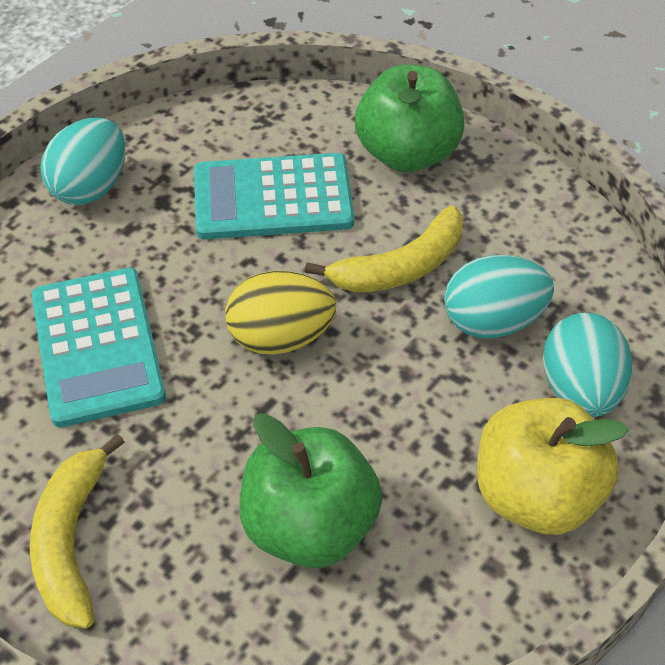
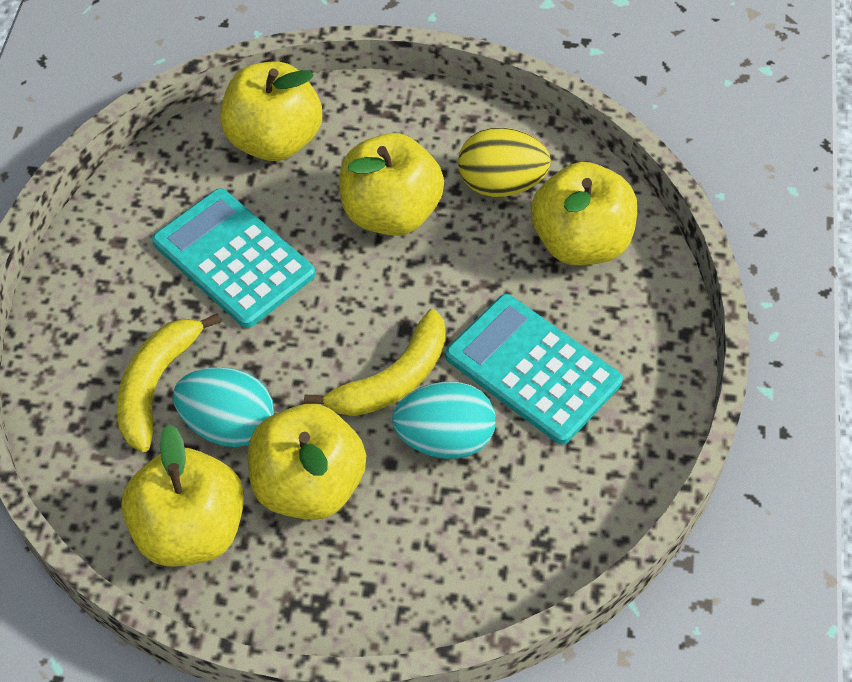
green apple: [239,413,382,568] [355,64,464,172] = 2 -> none = 0
turquoise egg: [40,118,126,205] [444,255,554,338] [543,313,632,417] = 3 -> [173,367,274,447] [392,382,496,459] = 2
yellow apple: [477,398,629,535] = 1 -> [121,424,244,566] [220,61,322,161] [248,404,366,520] [340,133,444,236] [531,162,637,265] = 5

